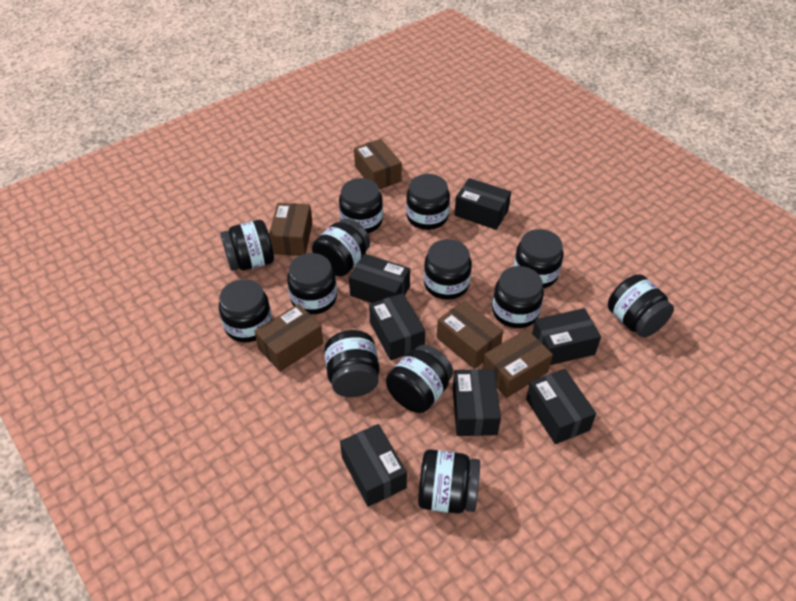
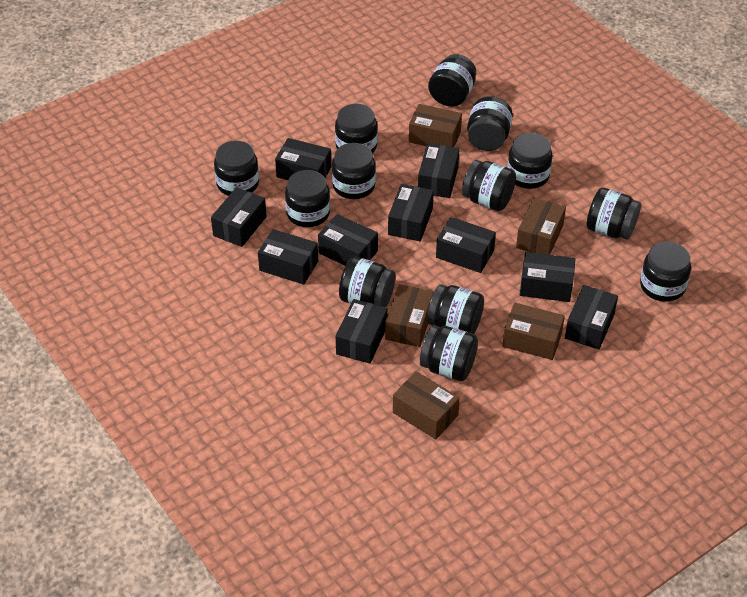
black box: [340,424,407,507] [349,254,410,303] [369,293,425,360] [452,369,501,436] [454,178,511,230] [526,369,596,444] [532,308,601,365] = 7 -> [211,187,267,247] [258,229,318,285] [275,138,331,180] [318,214,378,266] [336,299,388,364] [388,184,434,241] [418,144,460,198] [436,217,496,273] [520,252,575,302] [565,285,618,349] = 10

